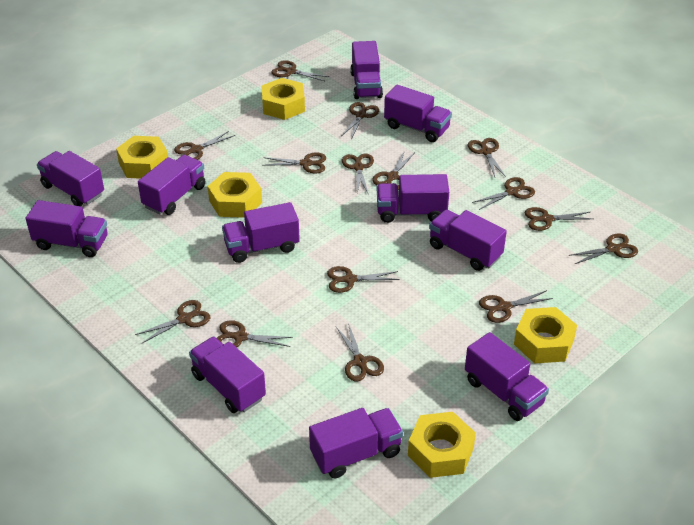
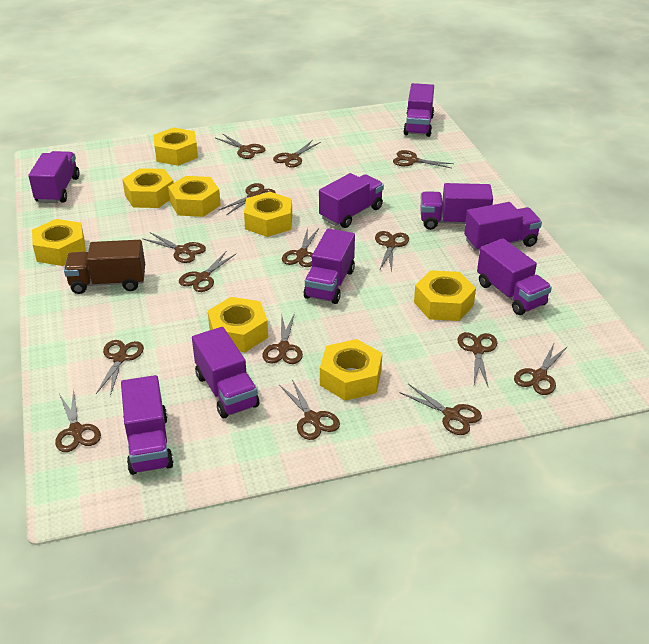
brown truck: none = 0 -> [64,240,145,294] = 1
purple truck: [25,200,108,257] [37,151,104,206] [138,155,205,215] [189,336,266,413] [222,202,300,263] [309,408,403,478] [350,41,383,99] [377,174,449,223] [384,85,452,142] [429,210,507,271] [465,332,549,421] = 11 -> [28,151,79,203] [121,375,174,475] [192,327,259,418] [304,228,355,304] [319,173,384,228] [403,83,434,137] [420,183,493,230] [464,202,542,251] [477,238,552,315] = 9
yellow nut: [116,136,168,179] [208,172,262,218] [261,78,305,120] [408,412,476,478] [514,307,577,364] = 5 -> [32,219,86,266] [122,168,174,208] [153,127,198,166] [168,176,221,217] [208,297,268,352] [244,192,292,237] [320,339,382,401] [414,270,476,321] = 8

